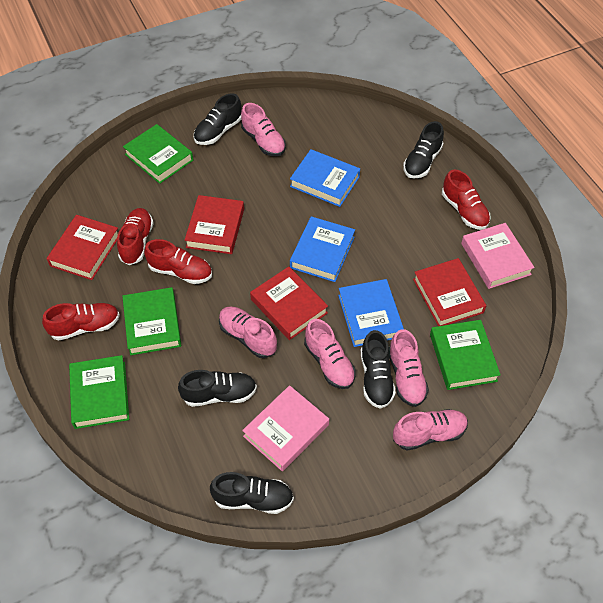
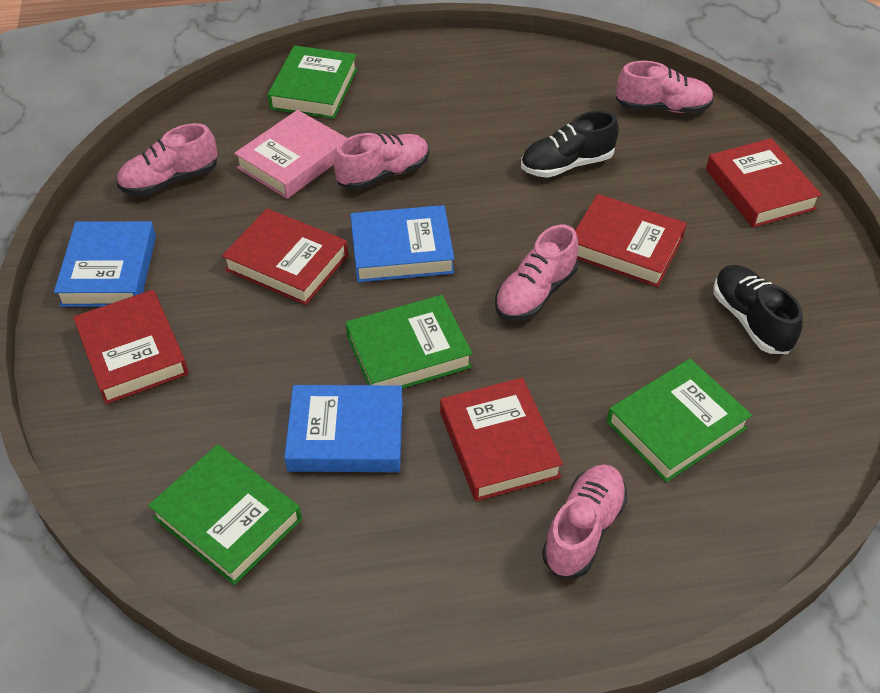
black shoe: [178,370,257,407] [194,93,242,145] [210,472,294,514] [361,330,396,409] [403,121,444,179] = 5 -> [521,110,619,178] [713,265,803,354] = 2
pink book: [242,385,329,471] [461,223,535,289] = 2 -> [234,110,347,199] = 1
red book: [47,215,118,280] [184,195,244,254] [250,266,328,340] [413,258,486,326] = 4 -> [73,290,189,404] [222,208,348,305] [440,378,563,501] [575,194,687,287] [706,138,822,227] = 5
red shoe: [42,303,120,340] [117,208,154,265] [144,239,212,284] [442,170,491,230] = 4 -> none = 0

